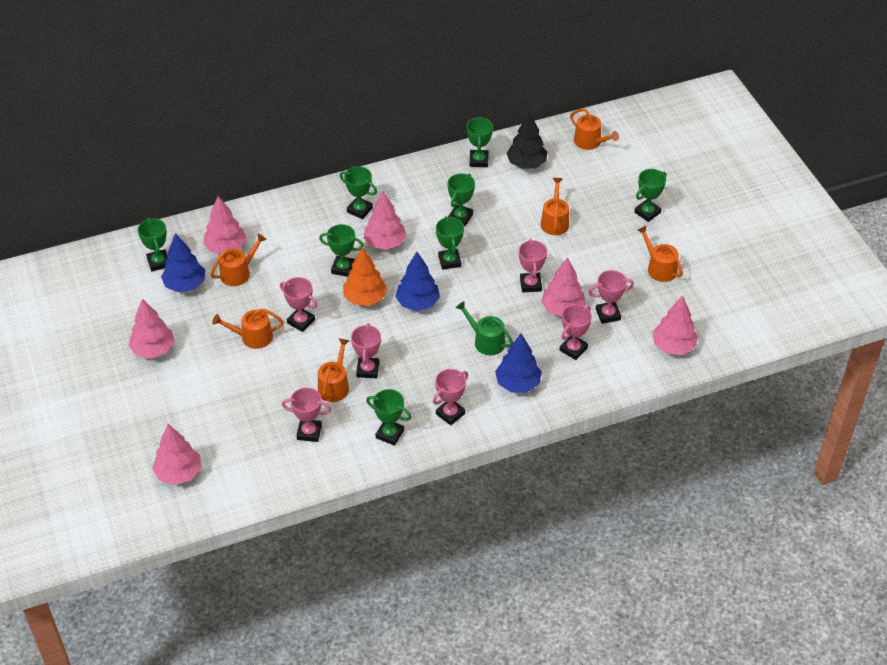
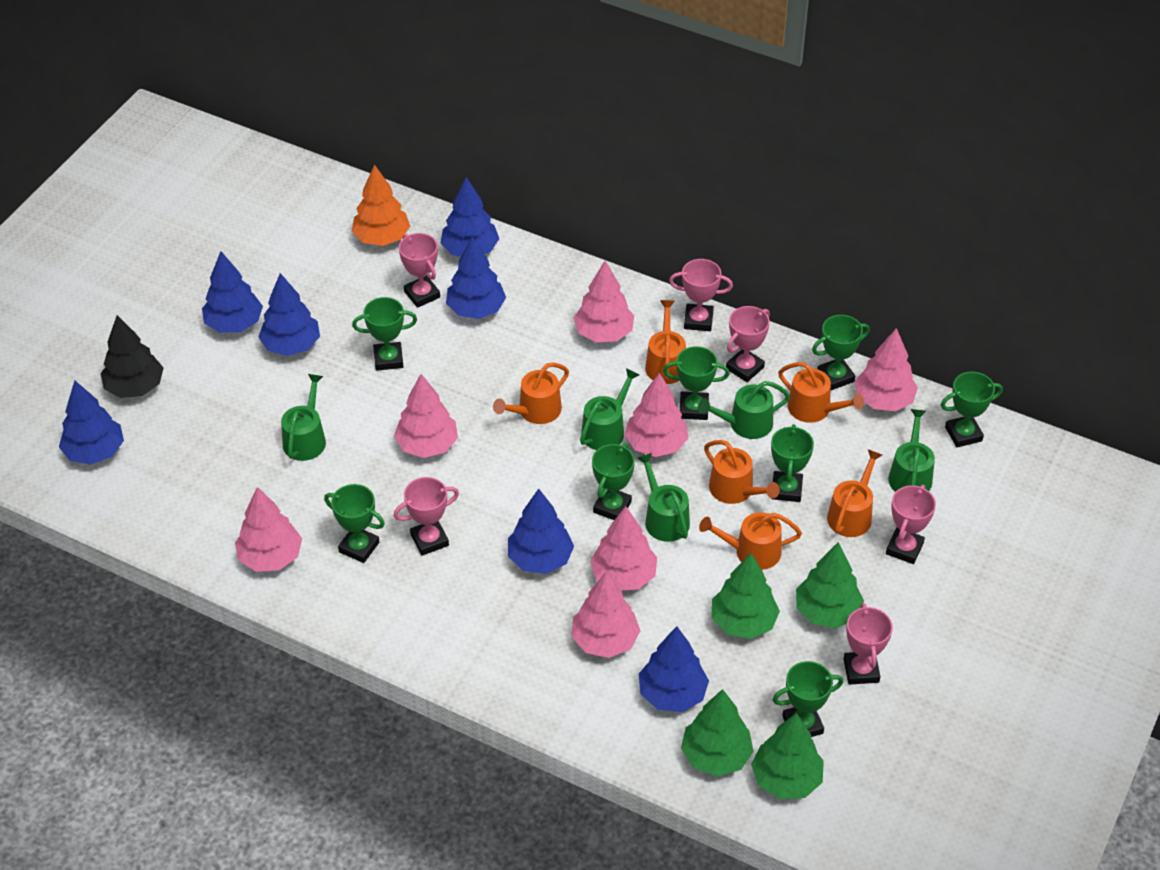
blue tree: [161,233,205,292] [395,252,440,311] [495,333,542,392] = 3 -> [59,381,124,465] [202,251,263,333] [258,273,320,356] [441,177,499,256] [446,237,506,319] [508,489,574,574] [639,626,709,712] = 7
green tree: none = 0 -> [681,689,754,776] [712,553,780,639] [751,713,824,799] [796,542,864,628] = 4
green watering can: [456,301,513,355] = 1 -> [281,374,326,461] [580,368,639,450] [637,453,690,542] [698,381,790,439] [888,409,935,492] = 5
pink tree: [129,299,175,359] [152,424,201,485] [203,196,247,254] [364,191,407,250] [541,257,586,317] [652,295,698,355] = 6 -> [235,487,302,572] [394,374,458,458] [571,572,640,658] [573,261,634,342] [590,506,657,590] [624,373,689,457] [855,328,918,411] = 7
pink trophy: [280,277,317,332] [282,387,332,442] [351,323,381,378] [433,369,468,425] [519,239,547,292] [560,305,592,360] [589,270,634,324] = 7 -> [394,477,459,556] [399,233,440,308] [669,259,733,331] [726,306,770,382] [844,603,893,685] [886,485,936,564] = 6

